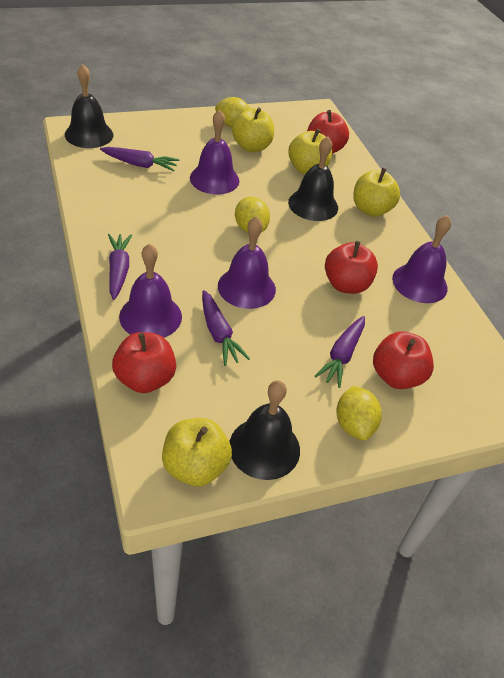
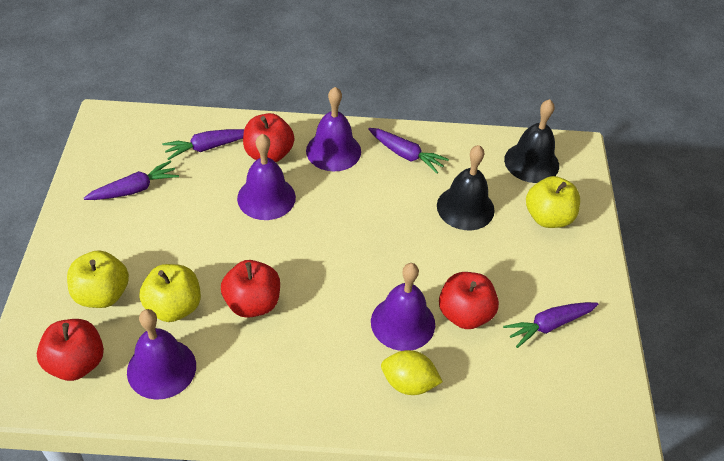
black bell: [65,64,113,148] [230,380,300,480] [288,136,338,221] = 3 -> [437,145,495,230] [504,99,559,183] = 2
yellow apple: [162,418,232,486] [232,107,274,152] [288,129,332,175] [353,168,400,217] = 4 -> [67,250,129,308] [139,264,201,322] [526,176,580,228] = 3
yellow lemon: [215,97,250,127] [235,197,270,233] [336,386,382,440] = 3 -> [381,350,443,395] = 1

